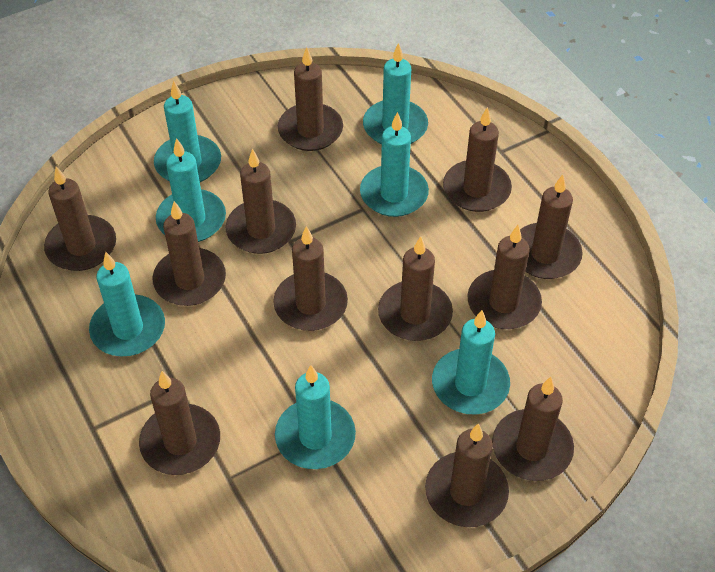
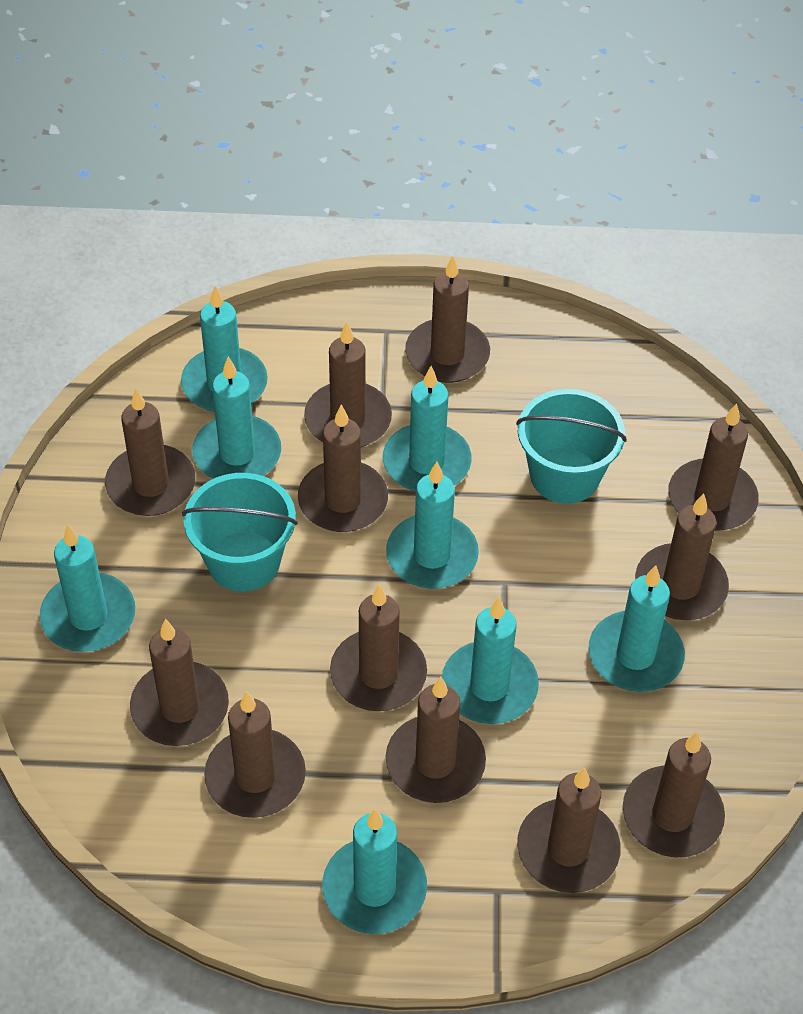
turquoise bucket: none = 0 -> [182,473,298,592] [516,389,627,504] = 2
turquoise candle: [89,252,165,356] [154,80,221,182] [156,138,226,242] [275,365,356,469] [360,112,429,217] [363,43,428,144] [432,310,510,414] = 7 -> [40,524,135,652] [181,285,268,412] [192,356,281,479] [322,809,427,934] [383,366,472,492] [386,462,479,589] [442,598,539,724] [589,565,685,692] = 8

